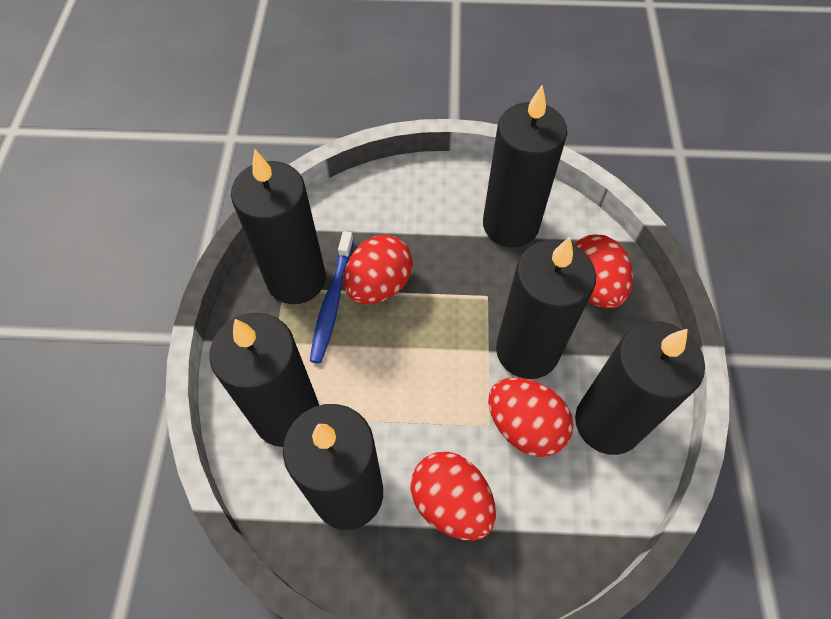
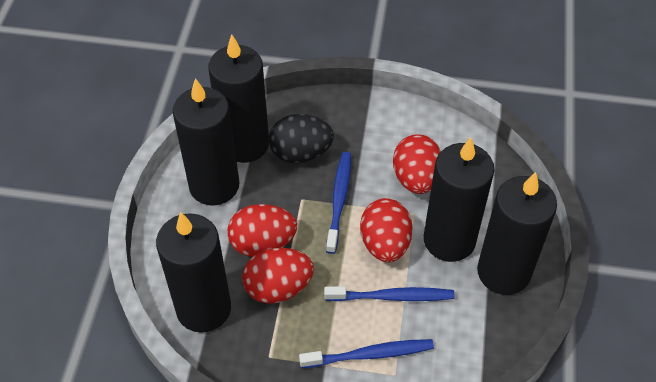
black candle: [209,313,320,447] [231,150,326,304] [283,404,383,530] [483,85,567,247] [496,237,596,379] [575,321,705,455] = 6 -> [156,212,231,333] [173,78,240,206] [208,34,269,163] [424,137,495,262] [477,172,557,295] = 5
black egg: none = 0 -> [269,114,334,163] = 1
blue toothbrush: [310,231,354,364] = 1 -> [299,339,434,368] [324,286,455,301] [326,152,351,254] = 3

